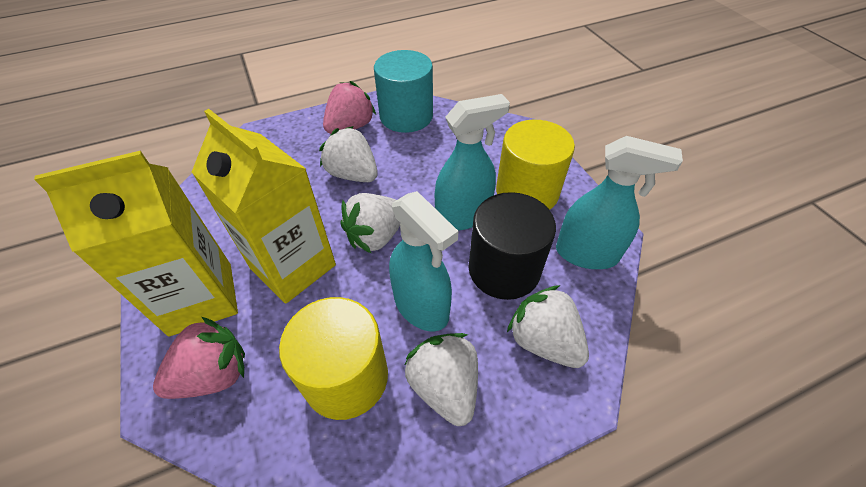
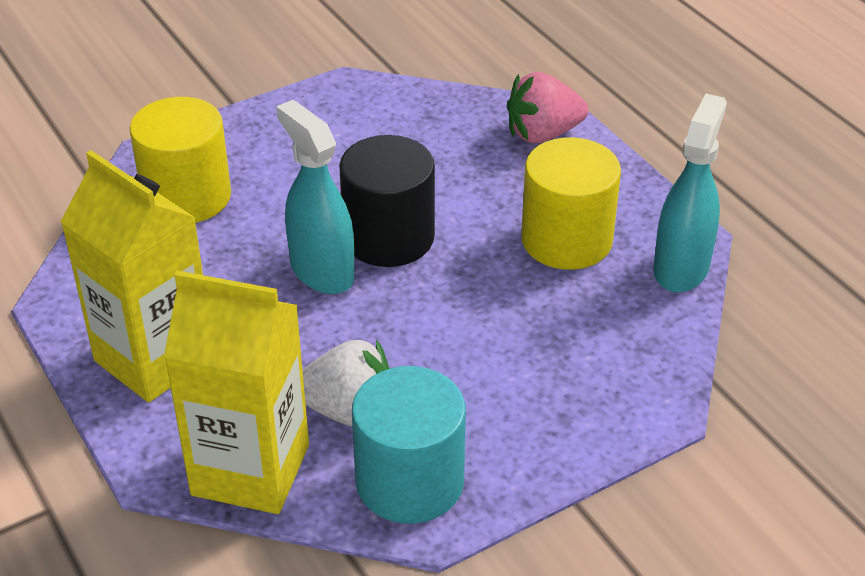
pink strawberry: [153,317,245,399] [323,81,376,134] = 2 -> [507,72,589,143] = 1
turquoise spray bottle: [389,191,459,332] [435,94,510,230] [556,136,683,269] = 3 -> [276,100,355,294] [653,94,727,293] = 2
white strawberry: [319,126,378,182] [340,193,400,254] [405,333,478,426] [507,285,589,368] = 4 -> [302,339,390,427] = 1

